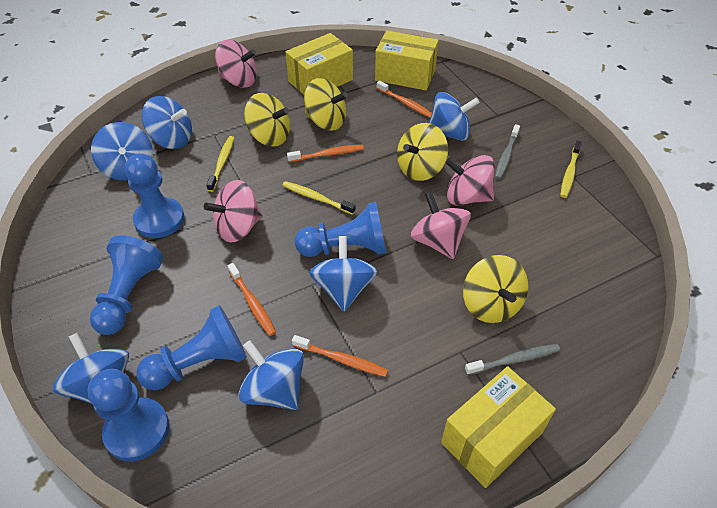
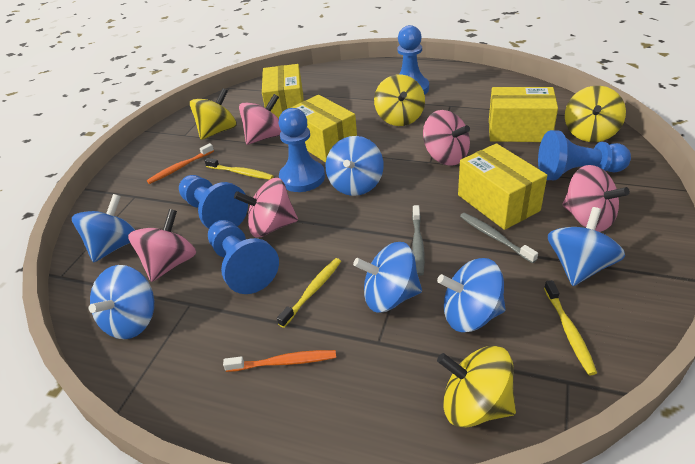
orange toothbrush: [227,263,276,336] [287,145,364,162] [292,335,388,377] [377,81,432,118] = 4 -> [147,143,214,184] [223,350,336,372] = 2
pink spinning top: [204,180,263,243] [215,40,257,88] [410,192,471,259] [445,155,495,206] = 4 -> [128,209,196,282] [234,178,298,237] [239,94,281,145] [423,110,470,166] [562,165,630,232] = 5
yellow box: [285,33,353,95] [375,31,439,90] [441,366,556,488] = 3 -> [262,64,304,119] [291,95,357,163] [458,143,547,230] [489,87,558,142] = 4

